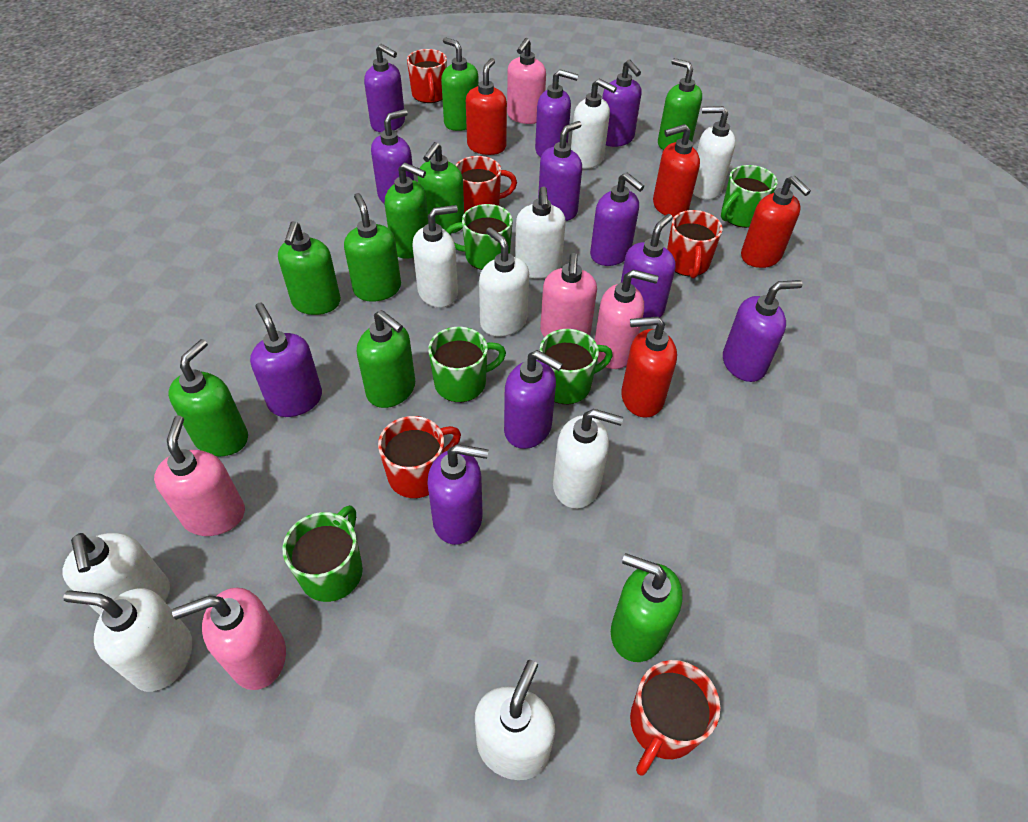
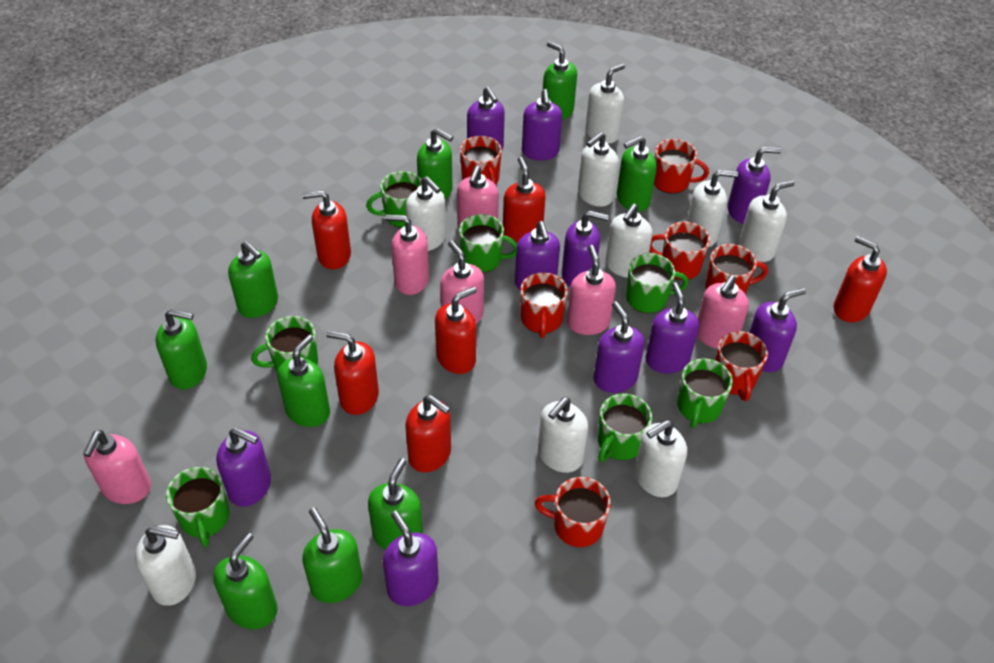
green mug: [282,505,363,602] [428,327,506,402] [446,204,513,270] [540,329,613,404] [721,165,778,228] = 5 -> [166,467,229,547] [251,316,318,372] [366,171,422,228] [459,214,518,273] [598,394,652,462] [626,253,689,313] [677,359,733,428] = 7
pink soap dispenser: [154,415,245,536] [172,588,286,690] [507,38,546,124] [540,253,597,337] [595,270,658,369] = 5 -> [83,430,151,504] [385,215,429,295] [440,240,484,324] [457,166,499,228] [567,245,616,335] [697,275,749,349] = 6
purple soap dispenser: [250,303,322,417] [364,44,405,132] [371,109,414,204] [427,444,488,545] [504,350,563,449] [535,69,579,157] [538,121,582,221] [590,172,644,266] [602,60,642,147] [621,214,676,318] [723,280,803,382] = 11 -> [216,428,271,507] [383,511,439,606] [467,87,505,149] [515,221,560,290] [522,89,562,161] [562,211,609,287] [594,301,645,393] [645,282,699,374] [727,147,782,224] [749,288,806,372] = 10
red mug: [378,416,461,498] [407,49,447,103] [455,156,517,213] [630,660,720,775] [667,210,723,278] = 5 -> [460,136,502,185] [520,272,568,338] [535,477,611,547] [650,222,710,280] [654,139,709,194] [705,244,768,294] [715,331,768,401] = 7
red soap dispenser: [466,58,507,155] [621,317,677,418] [653,124,700,218] [741,176,811,268] = 4 -> [302,190,351,269] [326,331,379,415] [405,395,451,472] [435,287,477,374] [503,157,546,243] [833,236,887,322] = 6

